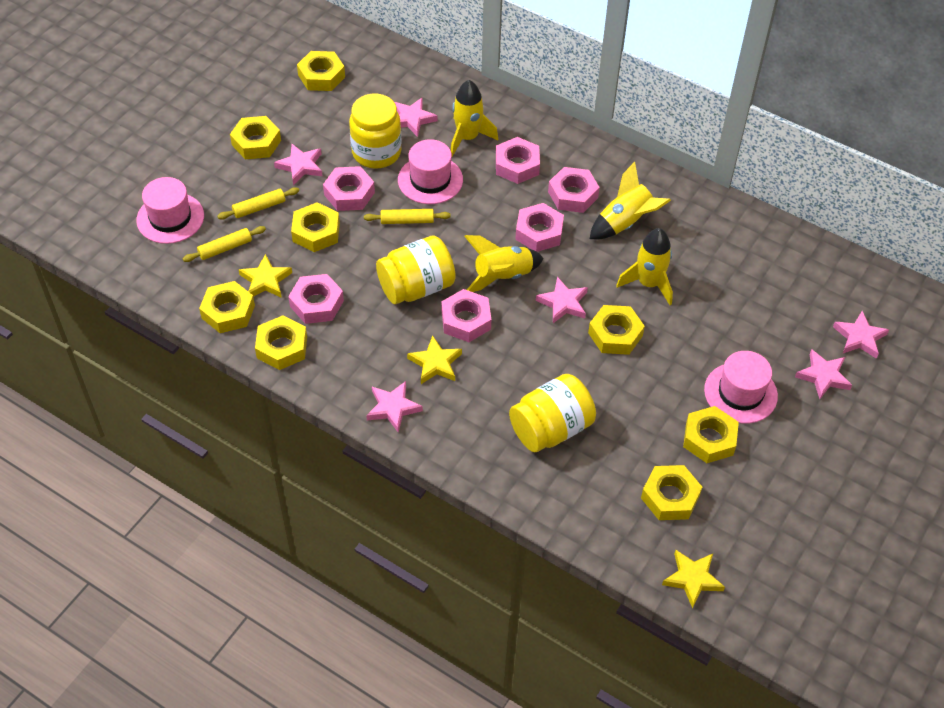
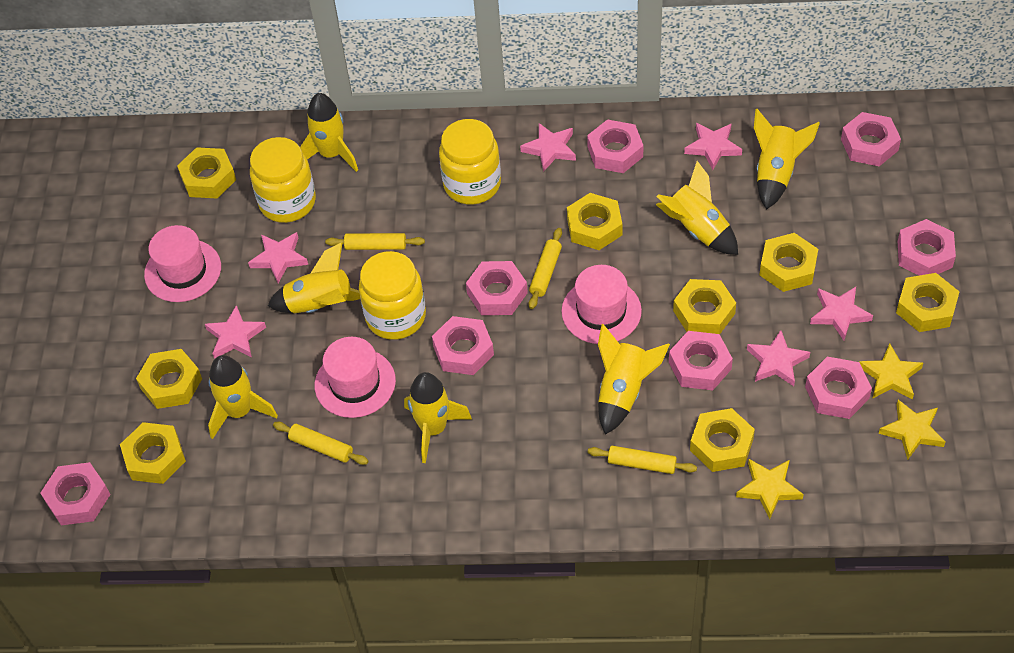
pink nut: [288,274,344,324] [323,166,375,211] [441,289,491,342] [496,137,540,184] [515,203,564,252] [548,167,600,213] = 6 -> [40,462,111,525] [432,316,494,375] [466,261,528,315] [587,119,643,173] [669,331,733,390] [805,357,872,419] [841,112,901,166] [898,219,956,276] = 8
yellow rocket: [451,80,498,157] [464,235,544,292] [590,162,671,239] [616,228,673,305] = 4 -> [208,355,278,439] [268,242,360,314] [300,93,358,172] [404,372,472,463] [598,324,670,435] [656,161,738,255] [754,109,820,210] = 7
yellow rolling pin: [183,226,266,262] [217,187,299,220] [364,209,451,224] = 3 -> [273,422,368,465] [325,233,425,250] [529,228,562,309] [588,446,697,474] = 4

